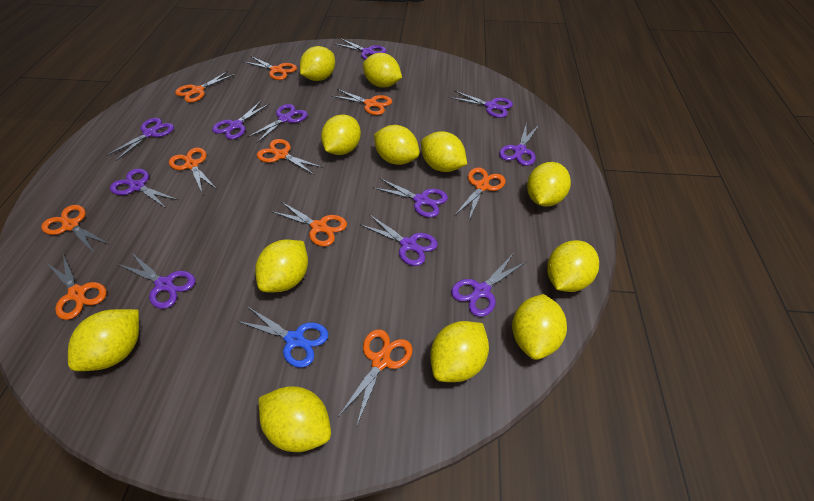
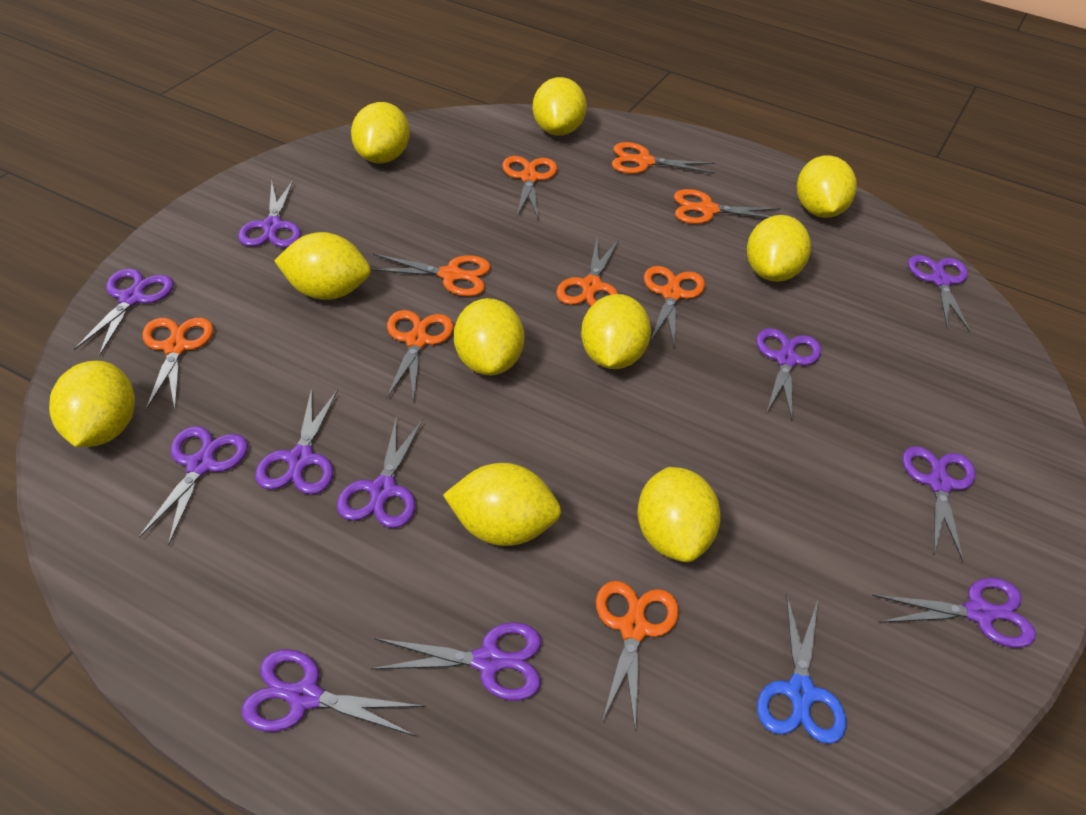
orange scissors: [41,205,109,253] [47,253,106,320] [169,148,216,192] [175,71,235,102] [244,56,297,80] [257,139,323,175] [271,202,347,246] [332,89,392,115] [338,329,413,425] [455,168,505,220] = 10 -> [142,318,213,410] [370,254,491,296] [387,310,454,402] [502,156,557,220] [556,238,619,306] [596,581,679,731] [612,142,715,174] [644,266,705,347] [674,189,781,224] = 9
yellow lemon: [68,309,139,371] [255,240,308,292] [259,386,331,452] [300,46,335,81] [321,114,361,155] [363,53,402,88] [374,125,420,165] [421,131,467,172] [430,321,489,382] [512,294,567,360] [527,162,571,207] [547,240,599,292] = 12 -> [49,361,135,447] [274,232,371,300] [351,102,409,164] [443,463,561,546] [454,298,524,375] [532,77,587,136] [581,294,651,369] [637,467,721,562] [747,215,811,282] [797,155,857,218] = 10

